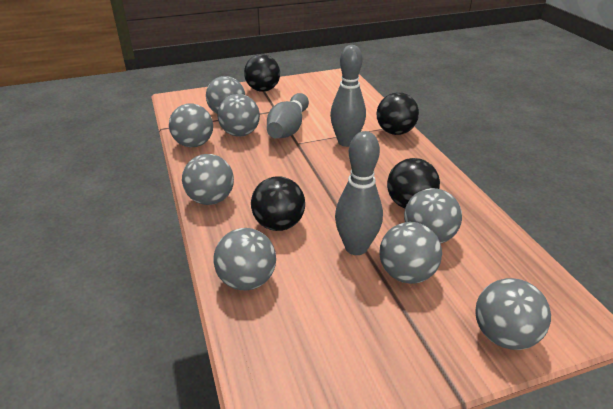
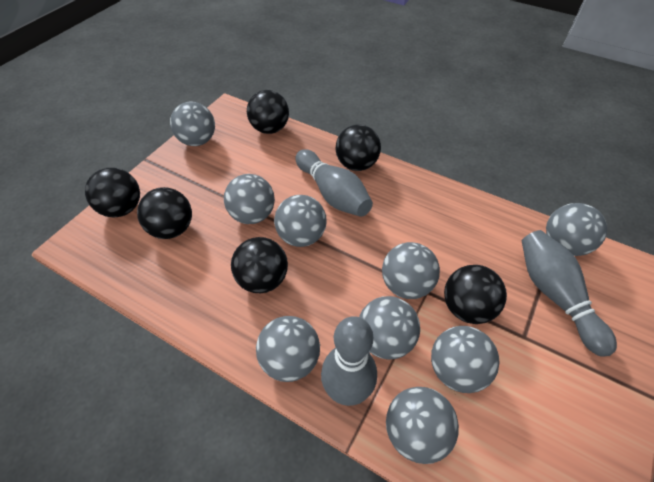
black ball: [244,54,280,92] [251,176,305,231] [376,92,419,135] [387,158,440,208] = 4 -> [85,168,140,217] [137,187,192,239] [231,237,288,293] [247,90,289,134] [335,125,381,171] [444,265,507,324] = 6
grey ball: [169,103,213,147] [182,154,234,205] [206,76,245,114] [214,228,276,290] [218,94,260,137] [379,222,442,284] [404,188,462,244] [475,278,551,350] = 8 -> [170,102,215,146] [224,174,275,224] [256,316,320,382] [274,195,326,247] [359,296,420,360] [382,242,440,299] [386,387,459,464] [431,326,500,393] [546,203,607,256] = 9

